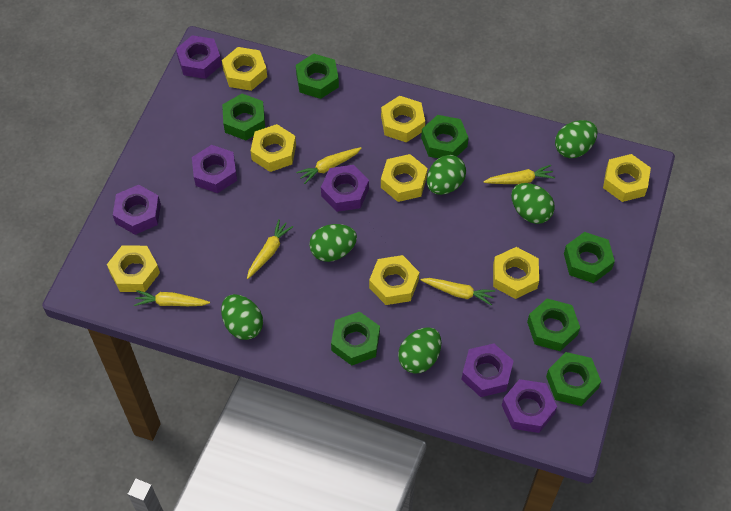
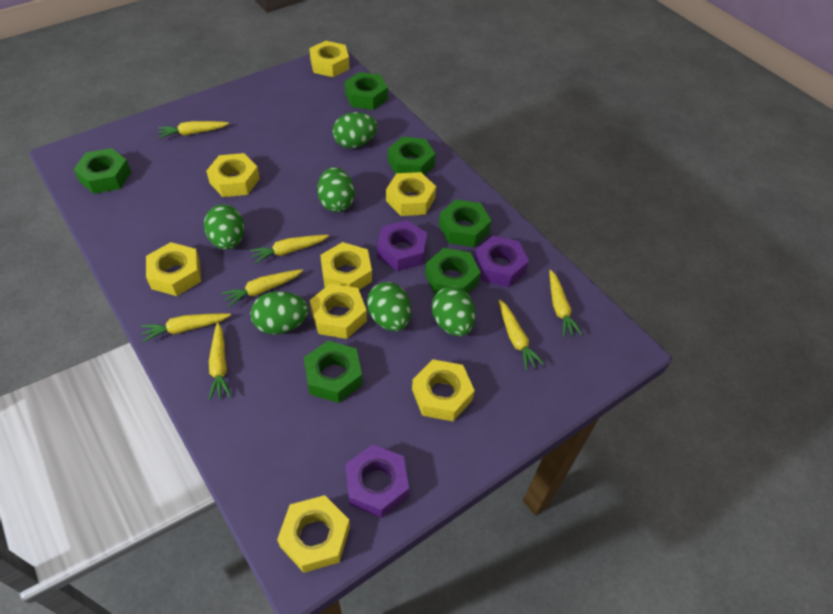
green nut: [222,94,265,140] [296,54,339,99] [331,312,380,366] [421,115,469,158] [527,298,580,351] [546,352,601,406] [564,232,615,283] = 7 -> [74,148,131,194] [304,341,363,403] [344,72,388,110] [388,136,436,175] [425,248,481,295] [439,199,491,247] = 6
purple nut: [113,185,161,235] [176,35,222,79] [192,145,237,193] [321,165,369,212] [461,344,514,397] [502,379,557,433] = 6 -> [345,444,409,518] [377,220,427,271] [474,236,529,287] = 3
yellow carrot: [134,290,210,306] [247,219,293,279] [296,147,362,184] [421,278,496,306] [483,165,555,184] = 5 -> [141,313,231,342] [158,121,229,139] [209,322,232,401] [221,269,303,307] [250,235,329,264] [499,300,545,371] [549,270,582,337] = 7

